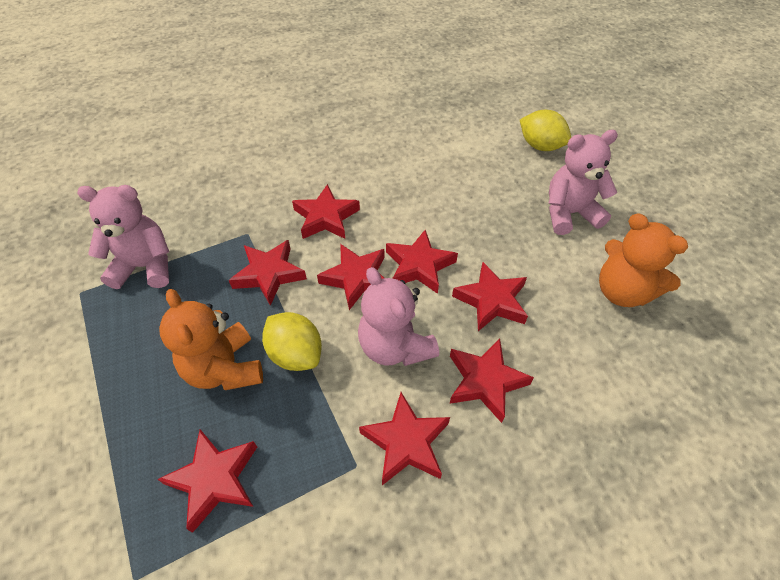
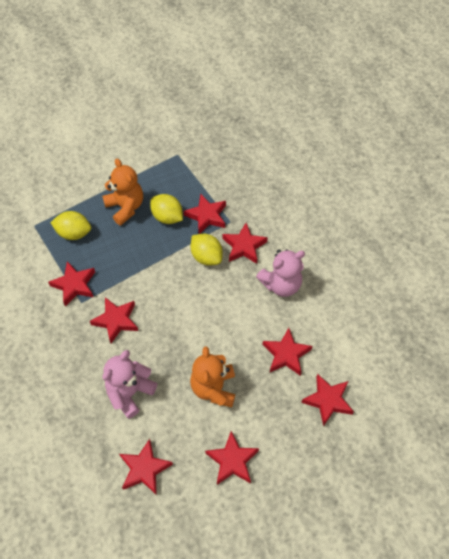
pink teddy bear: [77,185,169,289] [358,267,439,366] [549,130,618,235] = 3 -> [102,350,157,419] [256,249,305,297] = 2
yellow lemon: [262,312,322,371] [520,110,571,151] = 2 -> [50,211,91,240] [150,194,183,224] [190,234,223,266] = 3

